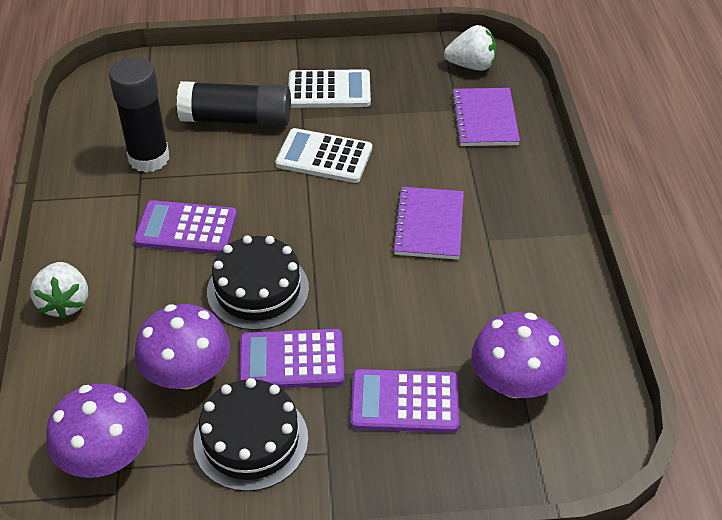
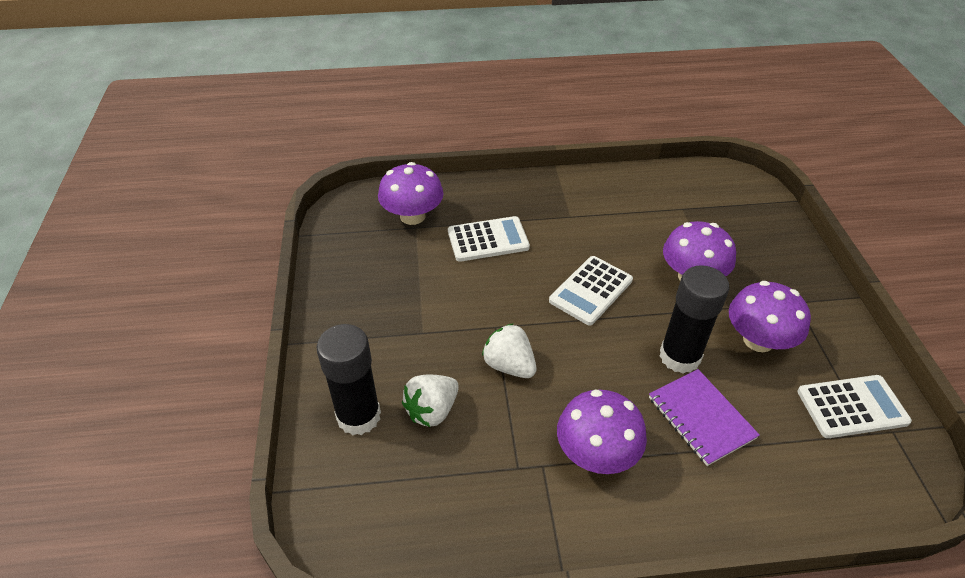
black cake: [193,378,308,491] [207,235,309,330] = 2 -> none = 0
purple calculator: [134,200,237,254] [239,329,345,388] [350,369,459,433] = 3 -> none = 0
purple mushroom: [46,384,149,478] [135,304,230,390] [471,312,567,398] = 3 -> [378,162,444,225] [557,390,647,474] [663,221,736,280] [729,281,811,352] = 4
purple notebook: [392,187,464,260] [451,88,520,146] = 2 -> [649,369,760,466] = 1
white calculator: [275,128,372,183] [288,69,371,108] = 2 -> [448,216,530,262] [549,256,633,326] [797,375,912,438] = 3

